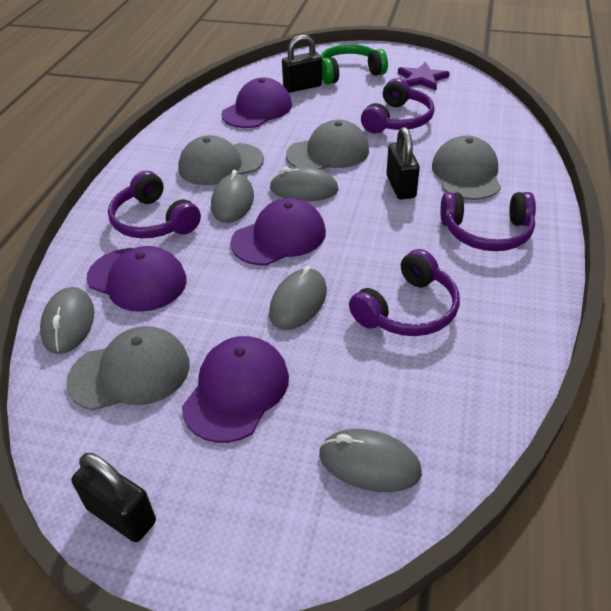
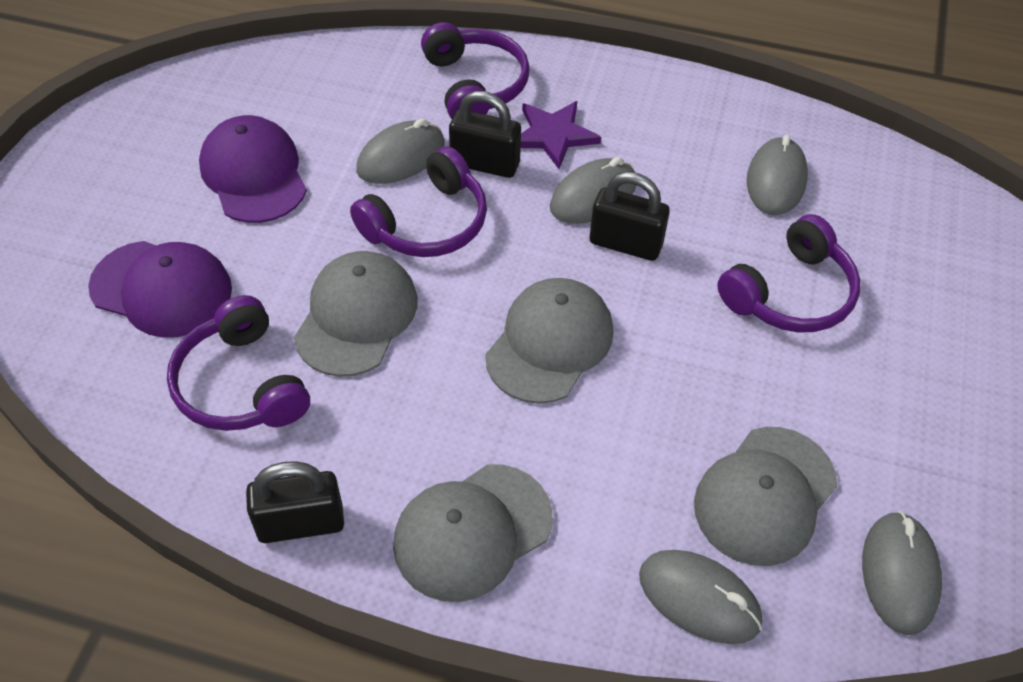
green headphones: [320,44,388,84] = 1 -> none = 0
purple cap: [86,246,187,312] [182,336,289,443] [222,78,292,128] [231,198,326,265] = 4 -> [88,241,232,338] [199,115,307,223] = 2

